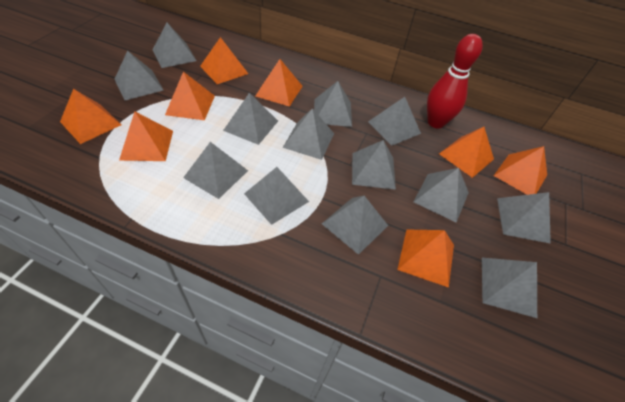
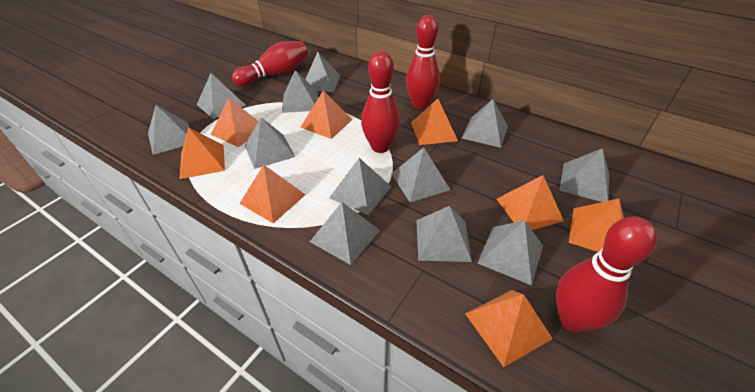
grey pyramid: [114,50,164,100] [153,23,196,68] [183,142,248,199] [223,93,278,145] [244,167,309,225] [283,108,334,160] [314,81,352,127] [322,196,388,255] [352,140,396,190] [368,97,421,146] [414,168,469,223] [482,258,537,318] [497,192,551,244] = 13 -> [148,105,190,155] [197,73,246,119] [245,117,295,169] [282,70,318,113] [305,52,340,92] [310,202,380,265] [329,158,391,215] [391,148,450,202] [416,206,472,262] [462,99,508,148] [477,220,543,285] [559,148,609,202] = 12
red bowling pin: [427,34,483,129] = 1 -> [232,41,308,86] [361,51,400,153] [406,15,440,109] [556,216,657,332] = 4

